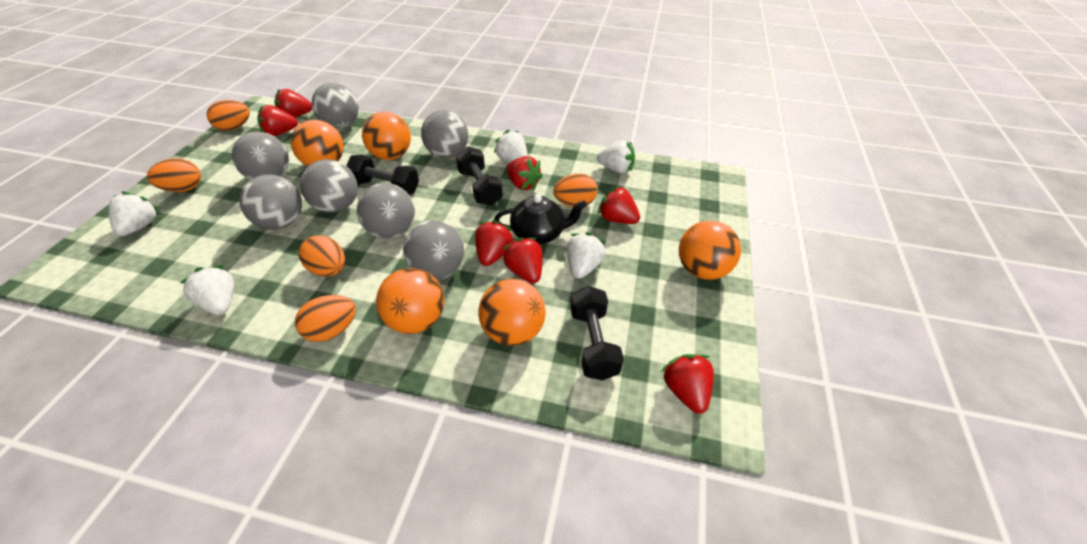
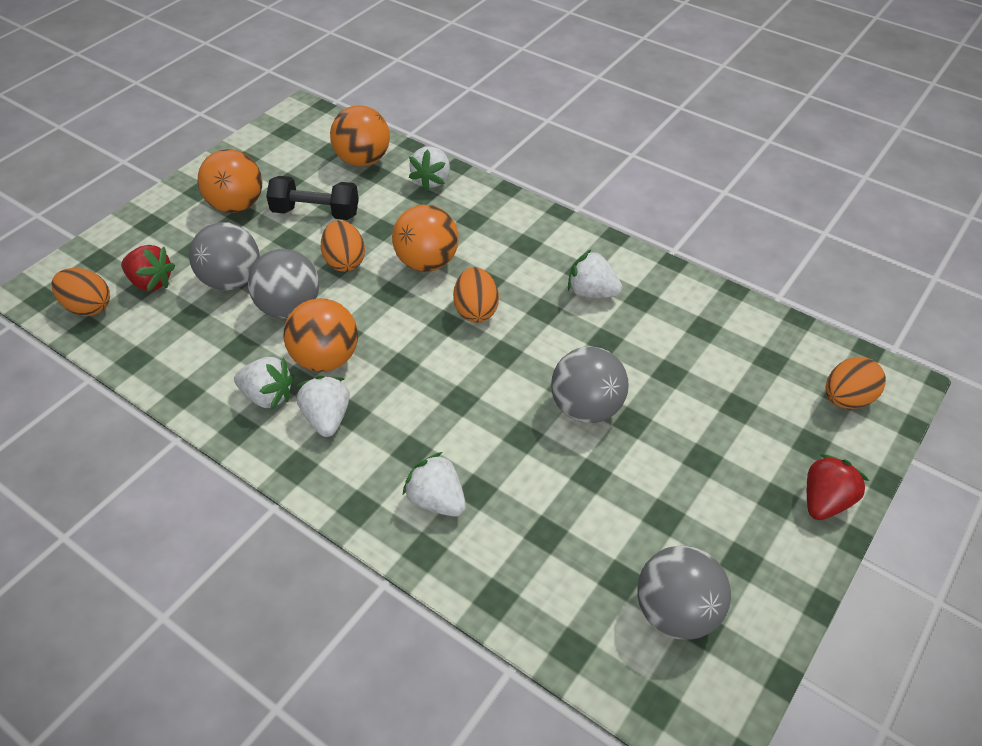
black dumbbell: [346,155,419,195] [456,146,503,206] [570,286,624,381] = 3 -> [266,176,359,220] = 1
black teapot: [494,195,587,244] = 1 -> none = 0
grey ball: [232,132,289,180] [239,174,302,230] [300,159,358,213] [312,83,359,129] [357,183,415,239] [403,220,464,280] [421,110,468,158] = 7 -> [189,222,260,291] [248,249,319,319] [551,346,629,423] [637,545,731,640] = 4
orange ball: [291,120,344,166] [362,112,411,160] [376,268,444,334] [478,279,545,346] [679,221,741,280] = 5 -> [198,149,262,213] [284,298,358,372] [330,105,390,167] [392,205,459,272] = 4
orange egg: [147,158,201,192] [207,100,250,131] [295,295,356,342] [299,235,345,277] [553,173,598,207] = 5 -> [52,268,110,316] [321,220,365,272] [453,267,499,322] [825,357,886,409] = 4
red strawberry: [257,105,298,136] [275,89,312,117] [475,220,514,266] [502,237,542,283] [506,156,543,190] [598,186,640,224] [661,354,714,414] = 7 -> [121,245,175,292] [807,454,869,520] = 2

